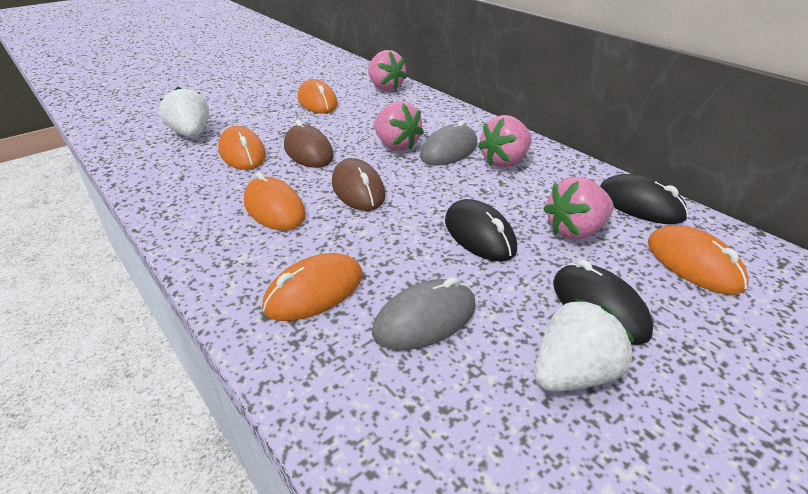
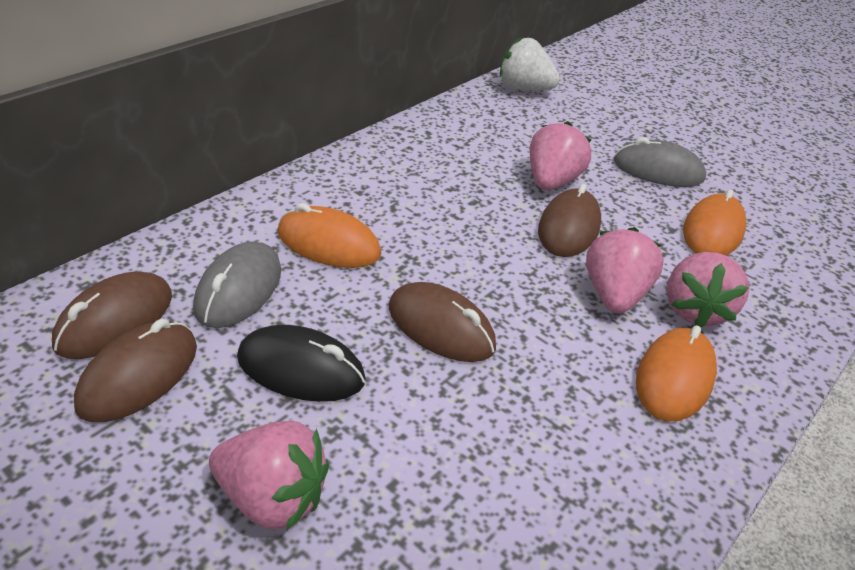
black mouse: [445,199,517,262] [553,260,653,345] [600,174,688,224] = 3 -> [237,325,366,402] = 1
brown mouse: [284,120,334,168] [332,158,385,211] = 2 -> [52,272,172,359] [74,319,197,422] [389,282,496,362] [538,184,601,257] = 4
orange mouse: [218,126,266,170] [244,172,306,231] [262,253,363,321] [298,79,338,114] [648,225,749,295] = 5 -> [278,203,381,268] [636,325,717,421] [683,189,746,256] = 3
white strawberry: [159,87,209,138] [534,298,635,391] = 2 -> [500,37,560,91] = 1

